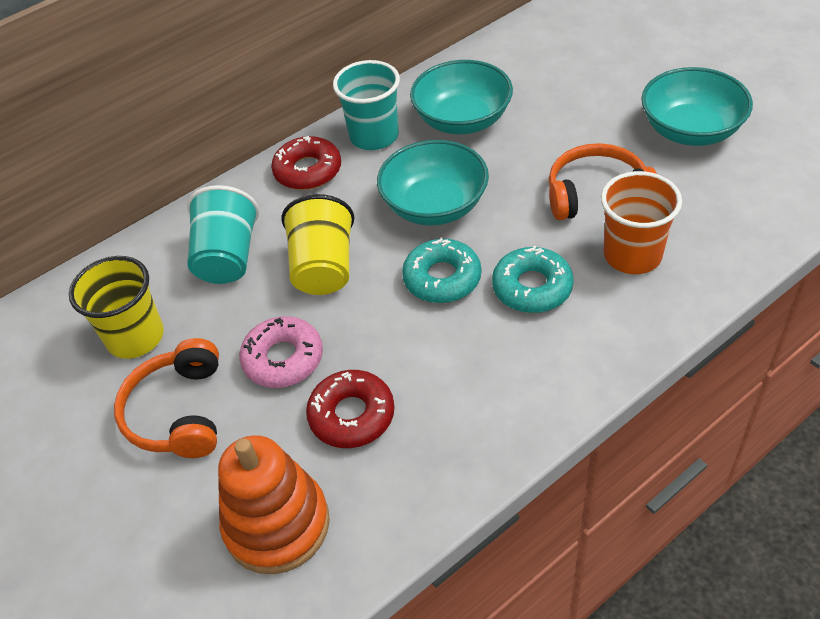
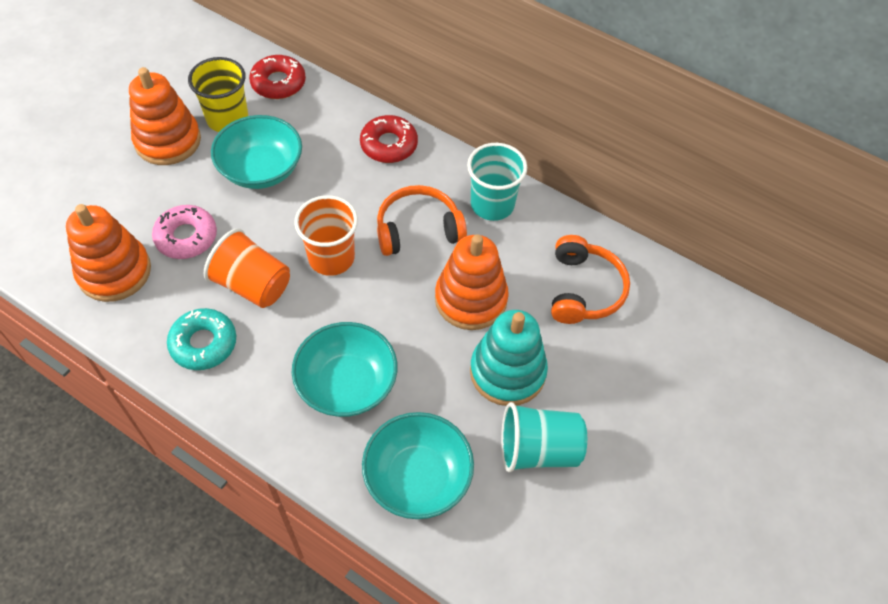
orange cup: [601,171,682,274] = 1 -> [204,228,290,308] [294,195,358,276] = 2
orange stacking toy: [218,435,330,574] = 1 -> [66,204,151,302] [129,67,201,165] [435,234,509,330] = 3
turquoise donut: [402,238,482,303] [492,246,574,313] = 2 -> [167,308,236,370] = 1
turquoise stacking toy: none = 0 -> [470,310,548,406] = 1
yellow cup: [69,256,164,359] [281,194,355,295] = 2 -> [188,57,248,132] = 1

